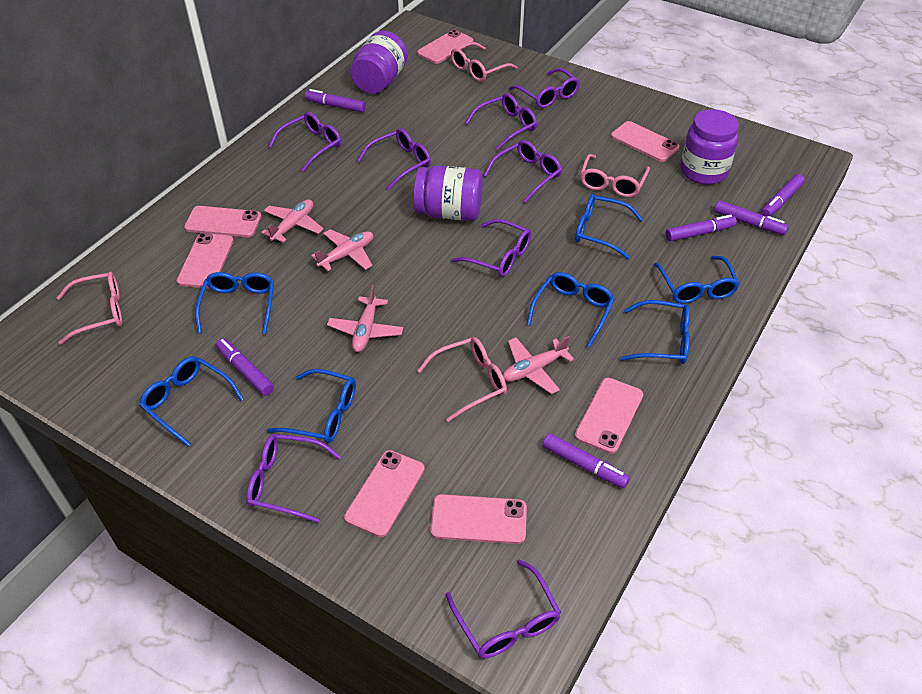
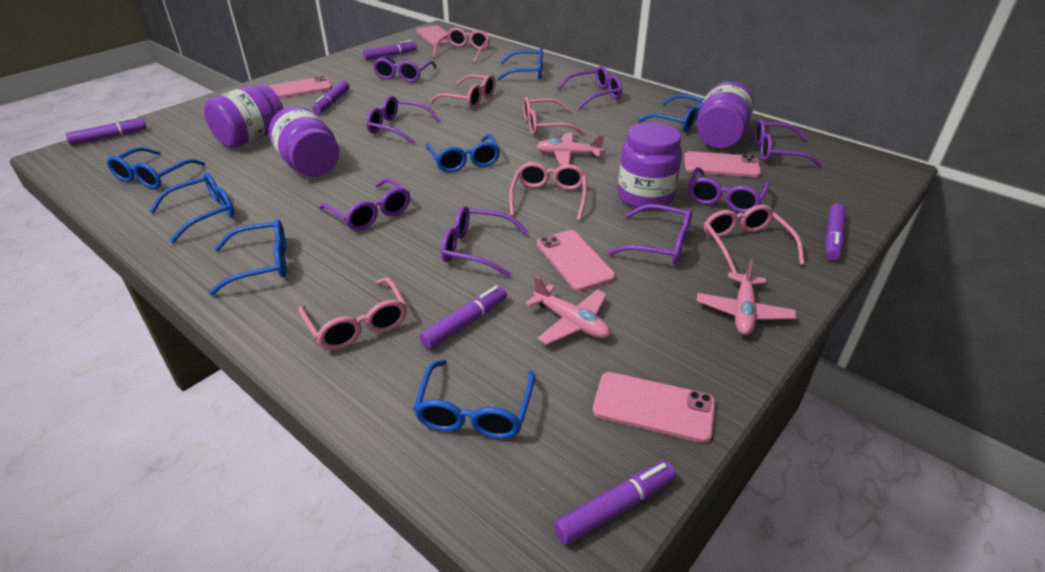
pink glasses: [56,272,122,345] [417,337,507,422] [451,42,518,82] [580,154,650,197] = 4 -> [298,277,407,350] [430,74,496,108] [433,28,490,63] [509,162,587,221] [523,97,585,135] [704,205,804,274] = 6
pink phone: [176,233,234,288] [184,206,261,237] [344,450,425,537] [417,30,473,64] [430,494,527,544] [575,378,643,454] [611,121,680,162] = 7 -> [269,76,332,98] [416,25,450,46] [537,230,616,291] [593,372,716,443] [684,151,761,177] = 5
pink plane: [261,199,323,243] [311,229,373,271] [327,285,403,352] [503,336,574,394] = 4 -> [525,276,610,345] [536,133,604,166] [696,258,796,335] = 3
purple jar: [350,31,408,94] [413,165,483,221] [680,109,739,185] = 3 -> [204,84,284,148] [269,106,339,177] [618,122,682,210] [697,81,754,148] = 4

